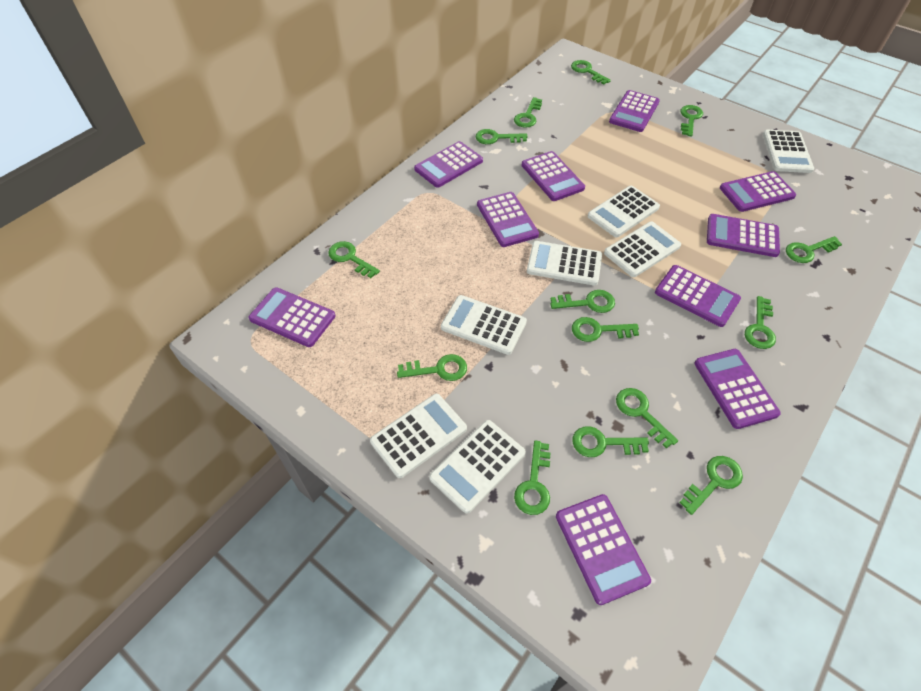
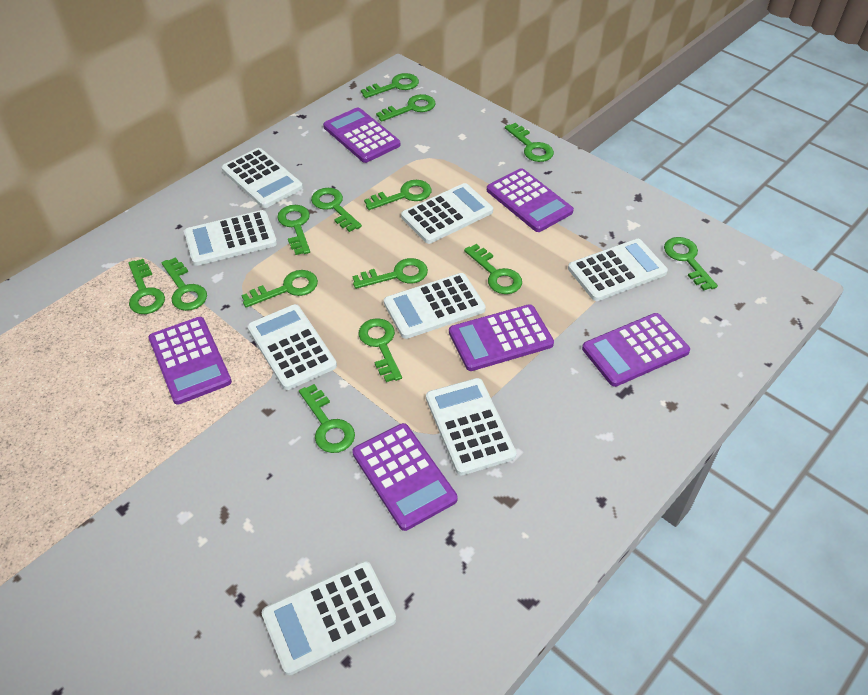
purple calculator: [249,287,336,347] [414,141,483,188] [477,192,539,247] [521,151,585,201] [556,494,651,605] [609,90,660,132] [655,265,741,327] [694,349,781,429] [707,214,780,257] [720,171,796,212] = 10 -> [149,317,232,405] [323,107,400,163] [352,423,458,531] [449,304,554,371] [487,168,574,232] [582,313,690,387] = 6
white calculator: [370,394,467,478] [429,420,526,513] [441,295,527,355] [527,241,602,286] [588,186,660,237] [604,222,681,277] [763,130,814,173] = 7 -> [184,210,277,266] [222,148,303,208] [247,304,337,390] [262,561,396,675] [384,273,486,339] [401,183,493,244] [426,378,516,476] [568,239,668,301] = 8

